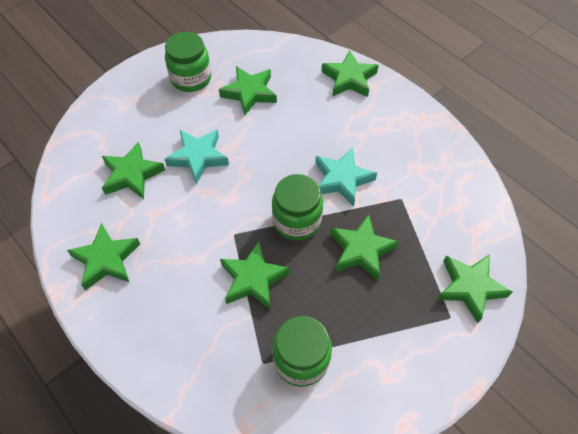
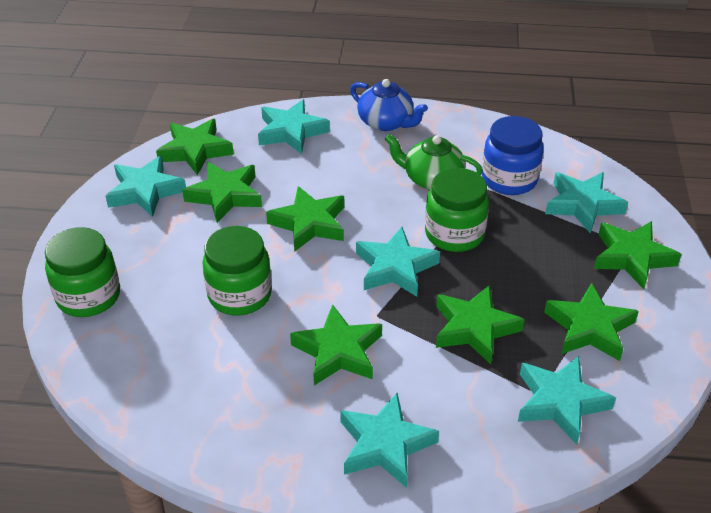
blue jar: none = 0 -> [482,116,544,195] = 1
blue teapot: none = 0 -> [350,79,428,131] = 1
green teapot: none = 0 -> [385,134,483,190] = 1
turquoise star: [165,129,229,184] [315,147,377,206] = 2 -> [105,156,186,217] [258,99,330,154] [340,393,439,488] [356,227,440,297] [518,356,616,445] [545,172,628,234] = 6

